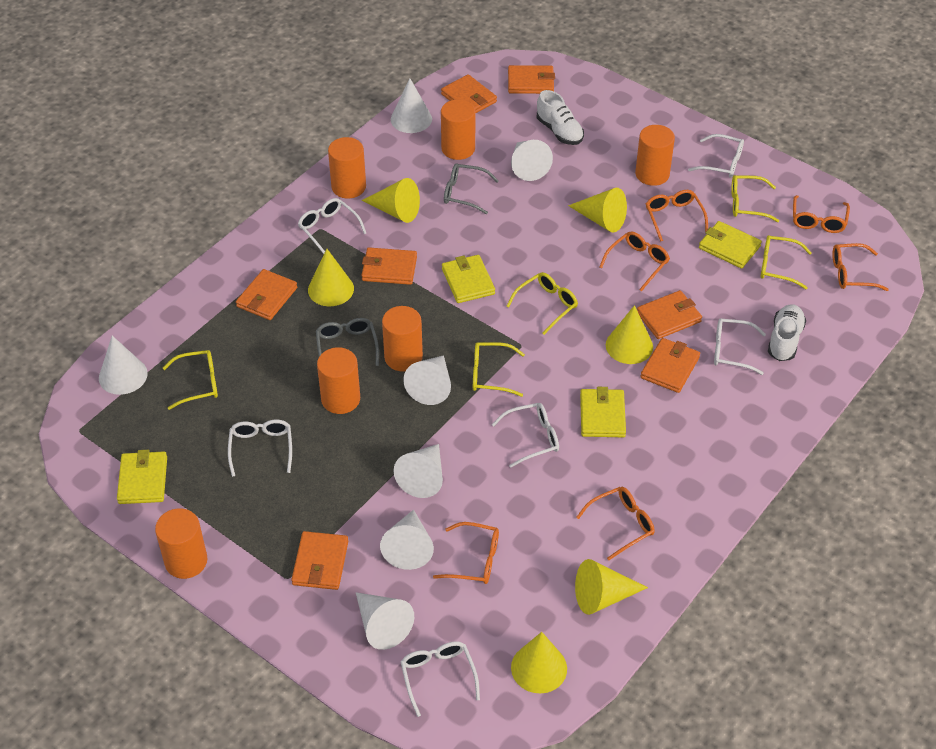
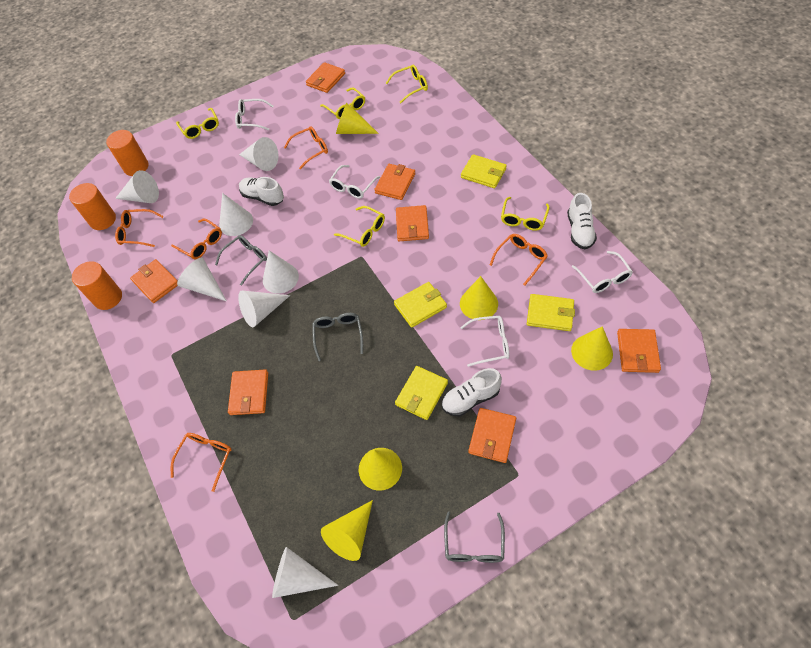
grey glasses: [316,318,379,366] [444,163,499,214] = 2 -> [215,235,267,286] [313,313,363,361] [444,511,505,563] = 3
orange cylinder: [155,508,208,579] [317,347,360,414] [328,137,366,198] [382,306,423,371] [441,99,475,160] [635,125,675,186] = 6 -> [69,183,116,230] [72,261,122,310] [106,130,149,176] = 3
orange glasses: [433,522,499,584] [576,487,655,560] [600,231,670,292] [646,190,708,242] [793,195,850,233] [832,243,889,291] = 6 -> [115,209,164,247] [171,218,222,259] [171,433,232,492] [284,126,328,169] [490,234,548,286] = 5
white glasses: [228,419,292,477] [298,198,366,254] [401,641,480,717] [492,403,559,468] [688,134,744,178] [714,318,766,375] = 6 -> [235,99,274,131] [329,165,380,199] [460,316,509,367] [572,251,633,293] = 4
white shoe: [537,90,584,145] [768,304,806,361] = 2 -> [239,177,284,206] [442,368,502,417] [567,193,597,249] = 3
yellow cone: [308,249,354,306] [362,178,420,223] [511,632,567,693] [568,188,627,232] [575,559,648,615] [606,305,653,364] = 6 -> [321,500,373,561] [336,103,379,134] [359,448,402,491] [460,276,498,320] [571,326,613,370] = 5

